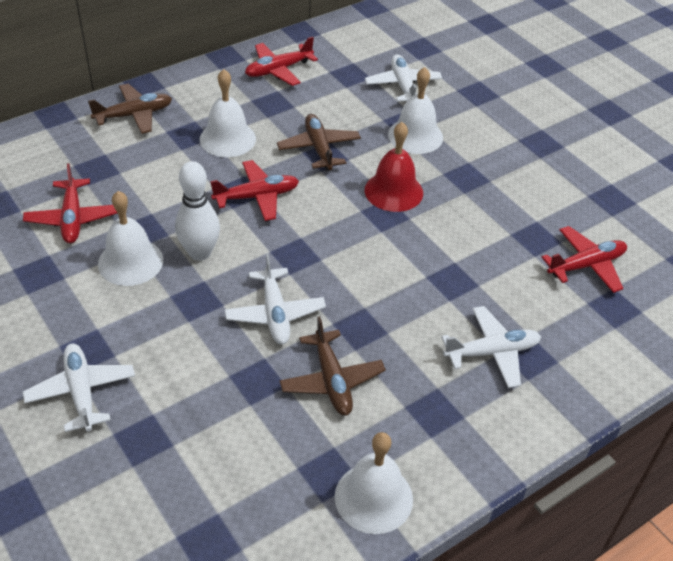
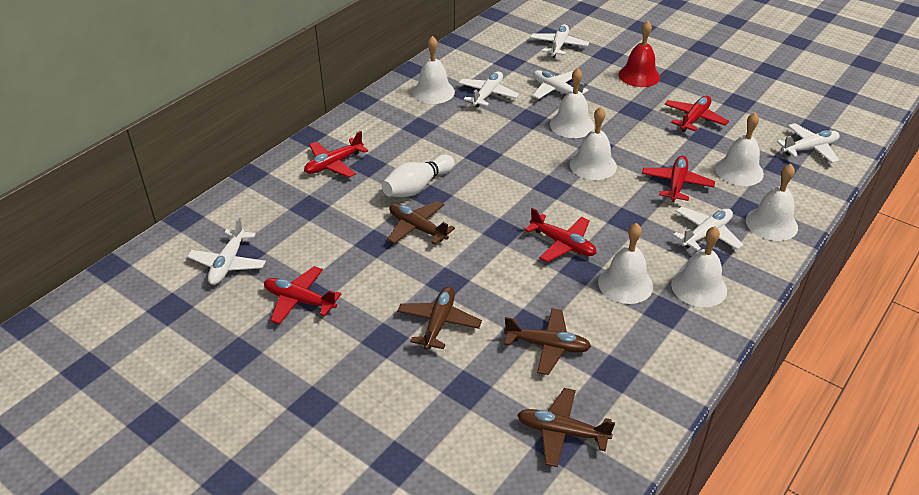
brown plane: [88,84,172,134] [277,114,361,171] [279,316,386,416] = 3 -> [387,201,455,245] [397,287,482,350] [504,308,591,375] [517,388,615,467] = 4
red plane: [23,163,117,243] [210,160,299,221] [245,37,318,86] [541,226,627,293] = 4 -> [264,266,341,324] [304,131,368,178] [525,208,596,262] [642,156,715,202] [664,96,729,132] = 5
white bell: [98,191,163,286] [200,69,256,157] [335,432,413,534] [388,67,443,154] = 4 -> [413,36,455,104] [550,68,594,138] [570,107,617,180] [598,223,653,304] [671,226,727,307] [715,113,764,186] [746,164,798,241] = 7
white plane: [23,344,135,432] [225,253,326,344] [365,54,442,102] [441,306,541,388] = 4 -> [187,217,266,285] [459,71,519,108] [530,24,589,58] [533,70,589,99] [673,207,744,251] [777,123,840,163] = 6

